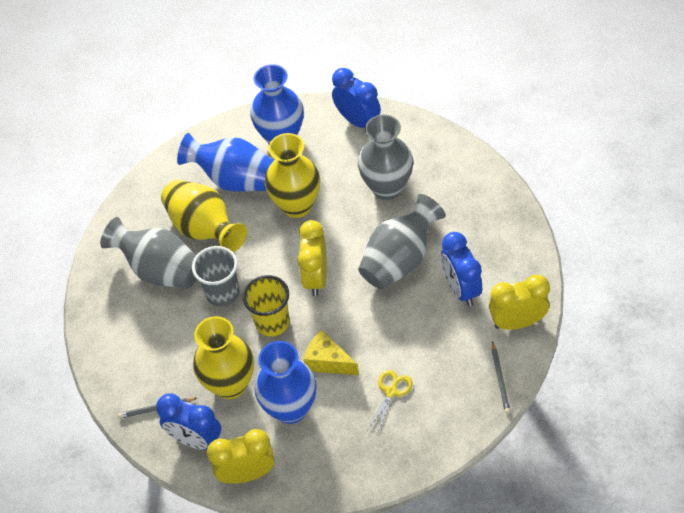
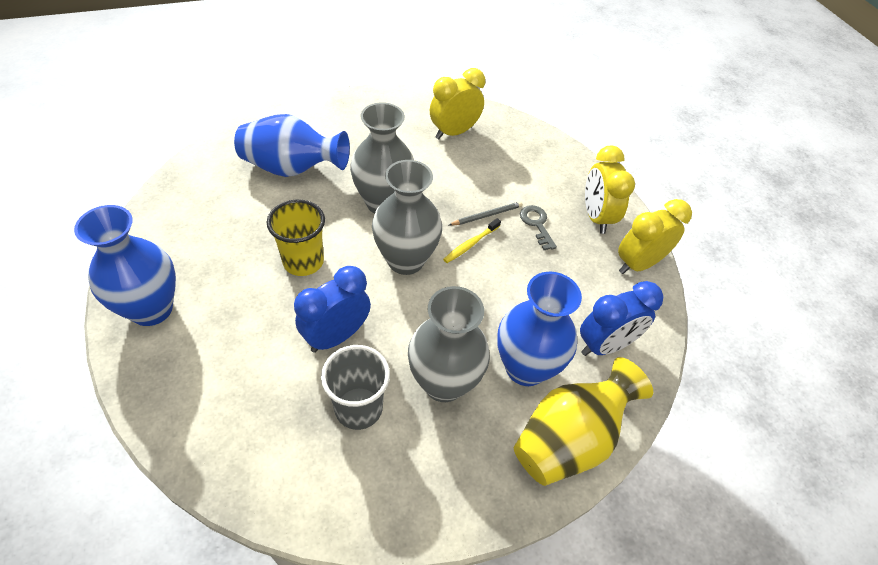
blue clock: [156,394,221,450] [332,68,381,128] [441,232,482,306] = 3 -> [294,266,371,353] [580,281,664,356] = 2
grey key: none = 0 -> [520,205,557,250] = 1
grey pencil: [118,398,197,419] [492,341,510,414] = 2 -> [449,201,523,226] = 1
yellow cheese: [303,330,359,375] = 1 -> none = 0
yellow scissors: [367,370,412,434] = 1 -> none = 0
yellow toothbrush: none = 0 -> [443,218,501,263] = 1
yellow vase: [161,180,247,253] [193,316,254,399] [265,133,320,218] = 3 -> [514,357,653,486] = 1

